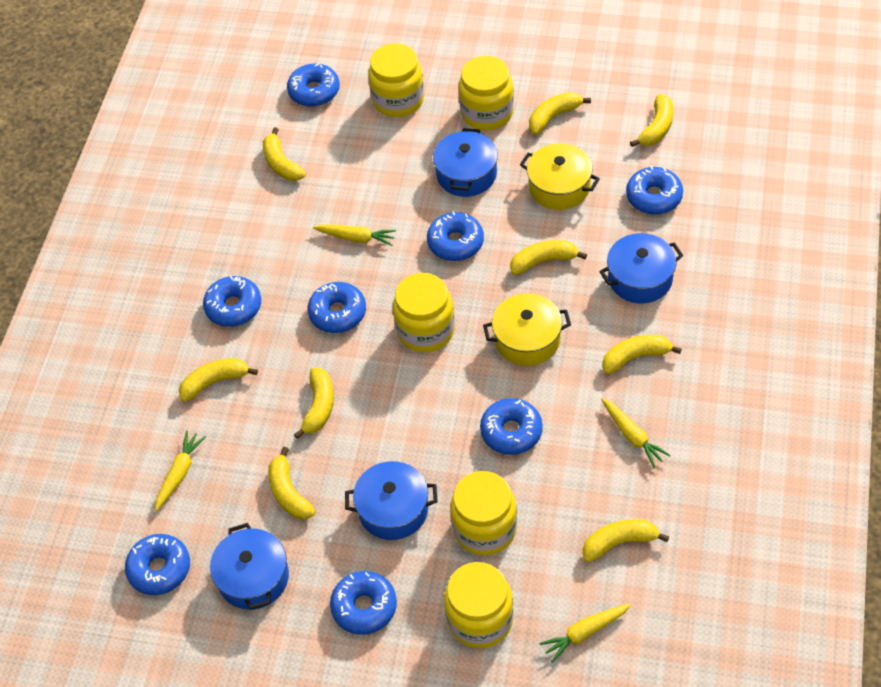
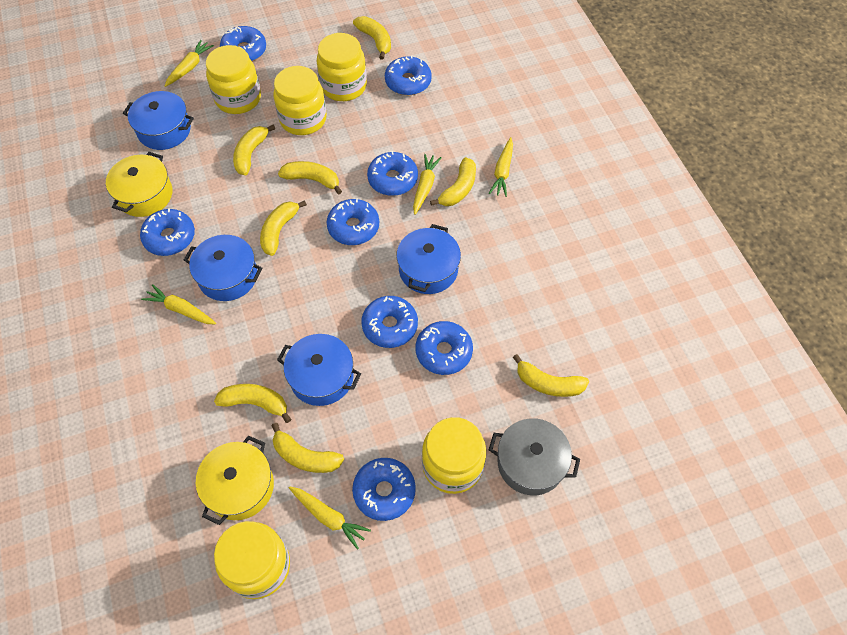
grey pot: none = 0 -> [489,418,580,495] = 1
yellow banana: [179,358,258,402] [263,127,306,181] [268,447,315,520] [294,368,334,439] [510,240,587,275] [529,92,591,135] [582,519,669,562] [602,335,682,374] [630,94,673,147] = 9 -> [214,384,291,423] [233,125,275,175] [260,200,307,256] [271,423,344,473] [278,161,342,194] [353,16,391,60] [430,157,476,206] [513,354,589,397] = 8
yellow carrot: [155,431,206,511] [313,224,396,246] [539,603,631,663] [601,398,671,468] = 4 -> [141,284,216,325] [165,40,214,87] [289,486,371,550] [413,154,442,215] [489,137,513,197] = 5

